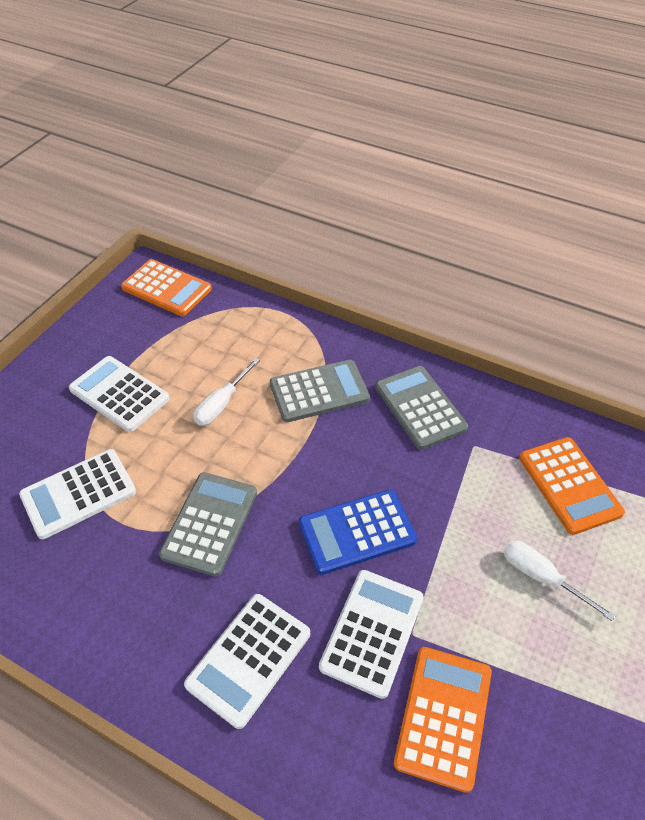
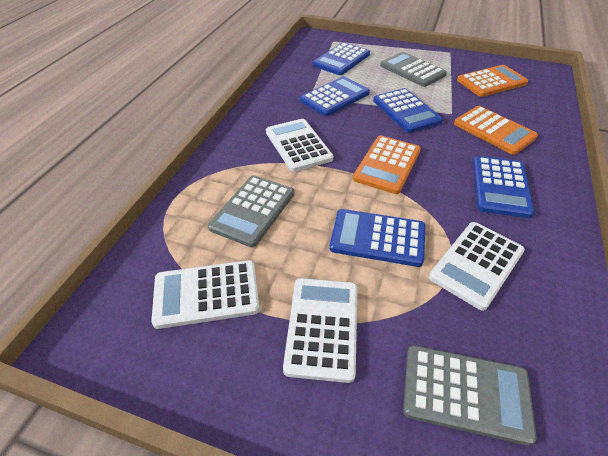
blue calculator: [299,490,417,575] = 1 -> [300,76,370,116] [313,42,370,75] [329,209,425,267] [373,88,443,133] [473,156,534,218] = 5
white screwdriver: [193,358,260,426] [503,540,616,621] = 2 -> none = 0

